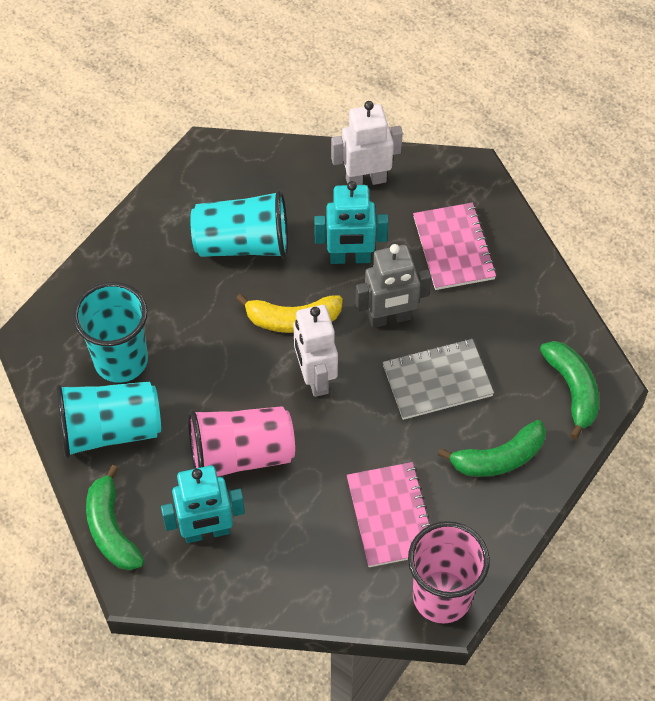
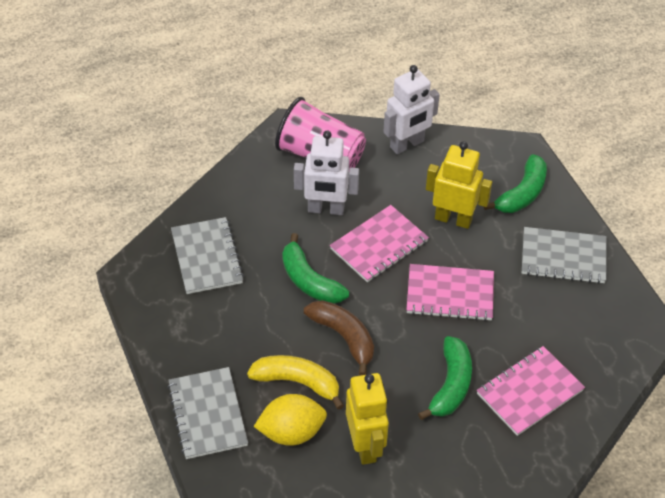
brown banana: none = 0 -> [304,300,374,376] = 1
grey notebook: [383,339,494,420] = 1 -> [167,367,248,459] [171,217,244,294] [522,227,606,284] = 3
grey robot: [355,244,431,328] = 1 -> none = 0
pink cup: [188,406,295,477] [408,521,490,624] = 2 -> [275,97,366,170] = 1
pink notebook: [347,462,431,567] [413,203,497,290] = 2 -> [330,205,429,282] [406,264,494,321] [477,346,585,436] = 3
turquoise cup: [56,382,161,458] [73,282,148,383] [190,190,288,259] = 3 -> none = 0
turquoise robot: [161,465,245,543] [314,181,388,264] = 2 -> none = 0
yellow lemon: none = 0 -> [254,394,327,446] = 1
yellow robot: none = 0 -> [346,373,389,465] [426,141,492,229] = 2

